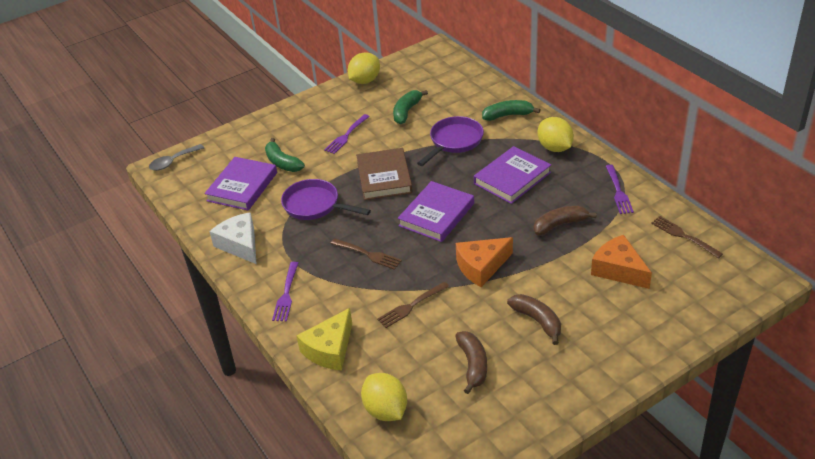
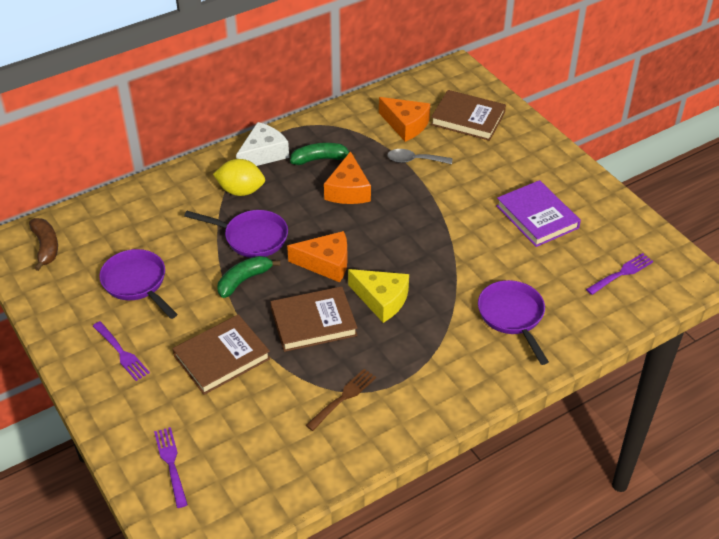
brown banana: [455,331,487,394] [507,294,561,345] [534,206,597,235] = 3 -> [29,218,58,271] = 1
brown book: [356,148,413,200] = 1 -> [172,314,271,395] [270,286,358,352] [431,90,506,141] = 3
brown fork: [331,238,402,270] [377,282,449,328] [651,216,723,258] = 3 -> [306,369,376,431] = 1
green banana: [265,138,305,172] [393,90,428,125] [482,100,541,121] = 3 -> [218,256,280,298] [290,143,356,165] = 2
orange cheese: [456,237,513,287] [591,235,652,289] = 2 -> [287,231,347,282] [324,151,371,204] [379,97,430,142] = 3
purple book: [204,157,277,211] [398,181,474,242] [474,146,551,204] = 3 -> [496,180,581,247] = 1
purple pan: [281,179,371,220] [417,116,484,166] = 2 -> [99,249,177,319] [184,210,288,258] [478,280,549,365] = 3
yellow lemon: [348,52,380,84] [361,373,407,421] [538,117,574,152] = 3 -> [213,159,265,196] = 1

